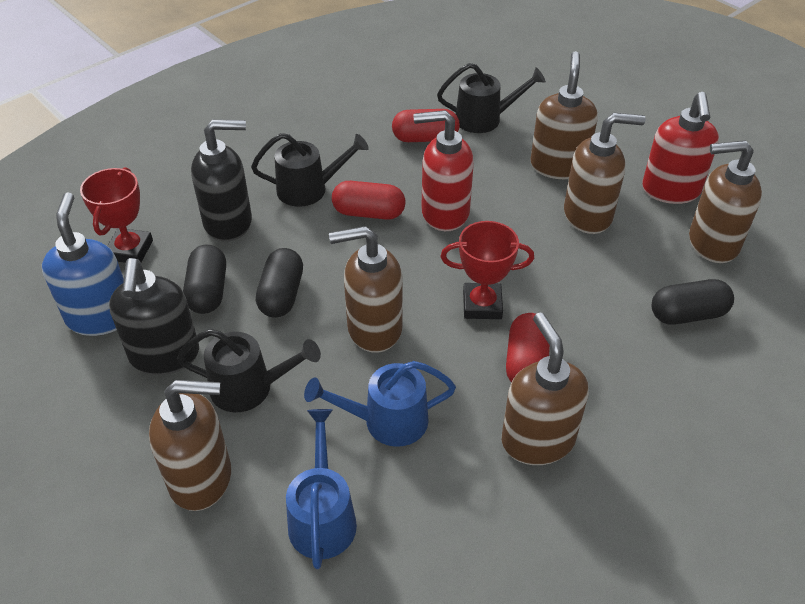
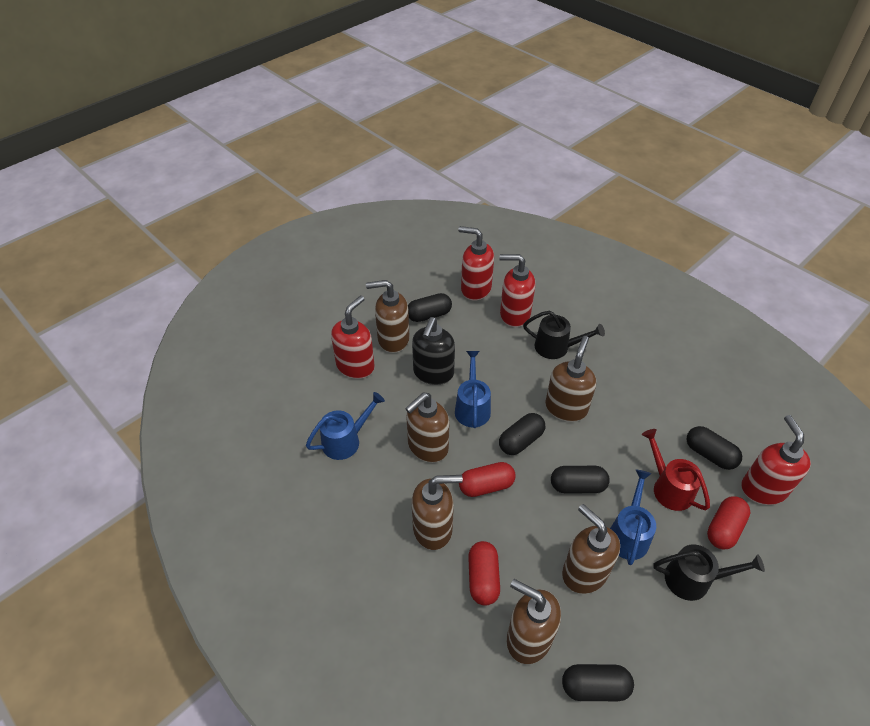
black capsule: [183,245,226,314] [256,248,303,318] [652,279,734,325] = 3 -> [408,293,452,322] [499,413,545,455] [551,466,610,493] [562,664,634,701] [686,426,742,470] = 5
black soap dispenser: [109,258,199,375] [191,119,252,242] = 2 -> [412,317,455,385] = 1
black watering can: [177,329,321,412] [251,133,369,207] [437,63,546,133] = 3 -> [523,311,605,359] [653,544,765,601] = 2
blue soap dispenser: [42,192,124,336] = 1 -> none = 0
blue watering can: [286,409,357,569] [304,361,456,447] = 2 -> [306,392,385,460] [455,351,491,428] [610,469,656,565] = 3
red soap dispenser: [413,110,474,231] [642,92,719,204] = 2 -> [331,295,375,379] [458,226,494,300] [499,254,535,327] [741,415,811,505] = 4
red trophy: [80,167,153,263] [441,221,534,319] = 2 -> none = 0
red watering can: none = 0 -> [642,429,710,511] = 1

